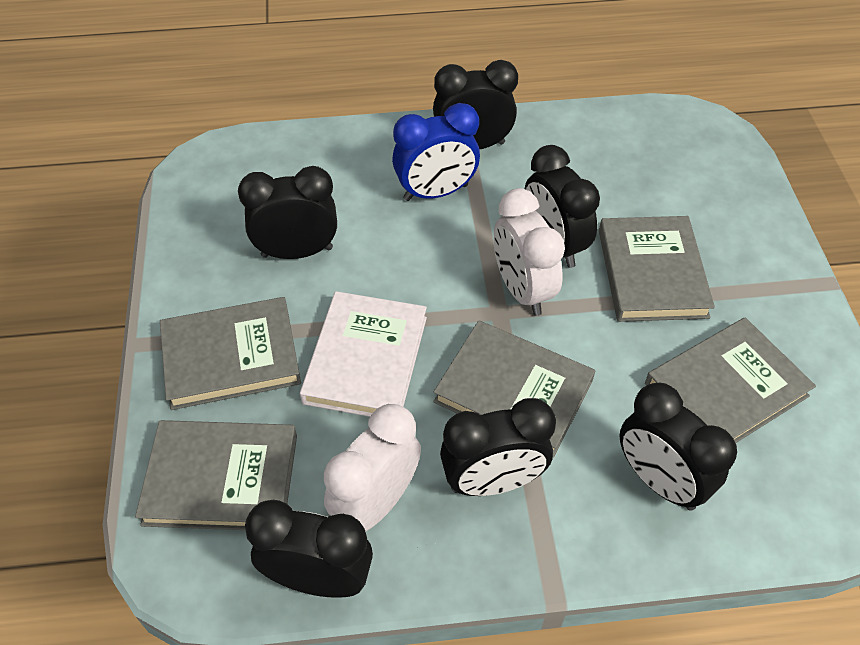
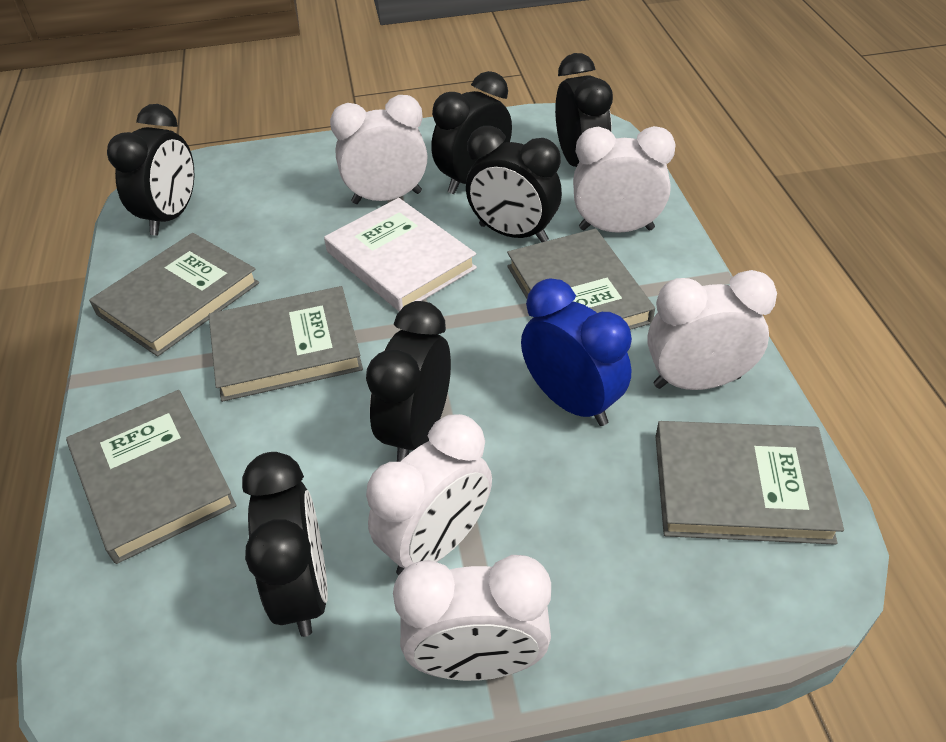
white clock: [324,404,421,531] [494,188,565,316] = 2 -> [330,95,427,204] [366,414,492,575] [393,555,551,681] [573,126,676,233] [647,270,777,390] = 5

